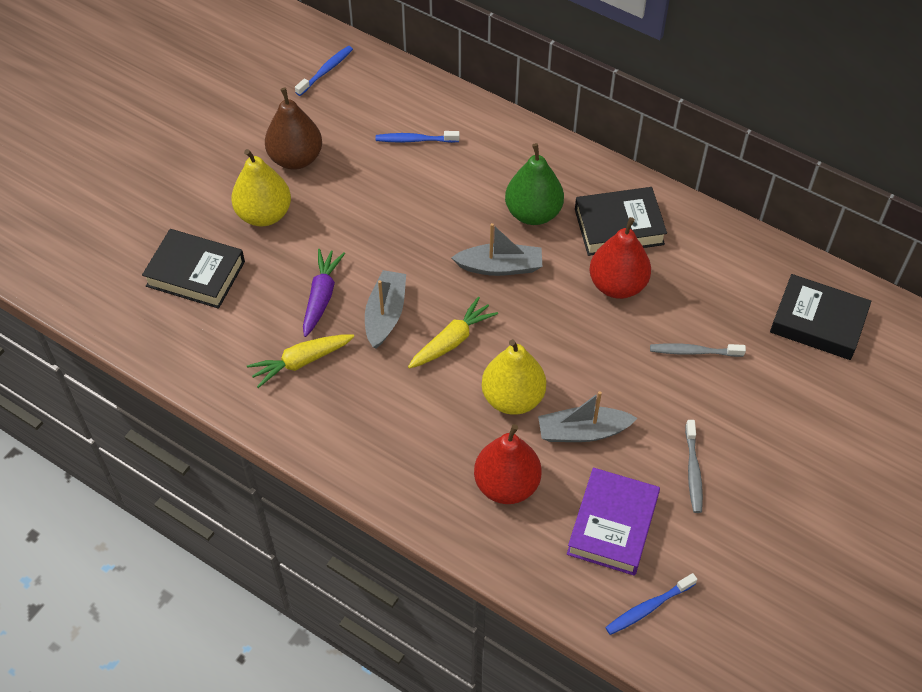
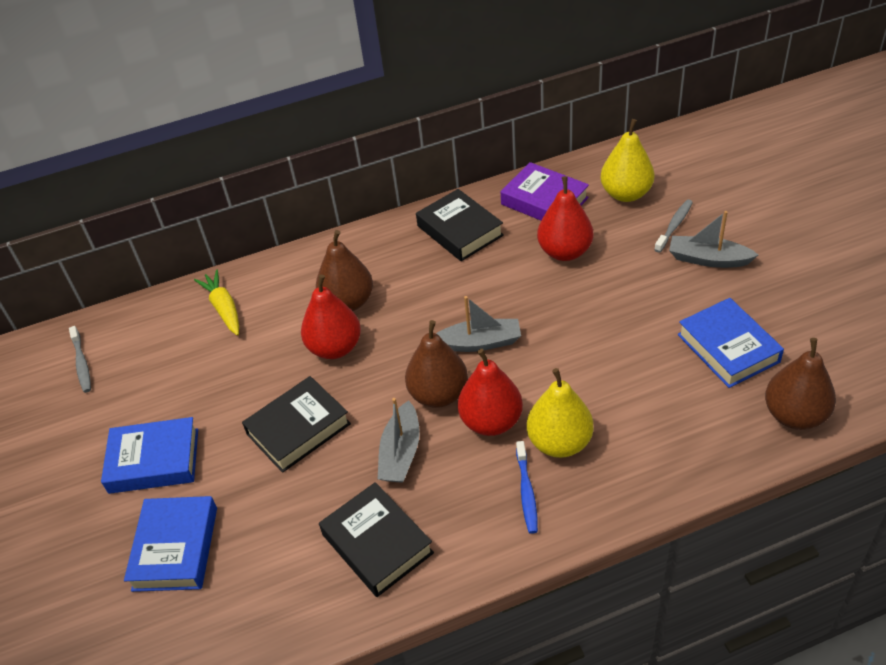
blue book: none = 0 -> [101,417,198,494] [124,496,217,592] [678,298,784,388] = 3
blue toothbrush: [295,46,353,96] [376,131,460,143] [605,573,697,635] = 3 -> [516,441,538,534] = 1
brown pear: [265,88,322,170] = 1 -> [316,230,373,311] [405,320,468,408] [765,338,836,430] = 3
green pear: [505,143,564,225] = 1 -> none = 0
purple carrot: [303,249,345,337] = 1 -> none = 0
red pear: [474,424,542,504] [589,217,651,299] = 2 -> [301,275,361,359] [458,349,523,436] [537,176,593,261] = 3
yellow carrot: [247,334,354,388] [408,297,498,369] = 2 -> [194,270,239,336] = 1

